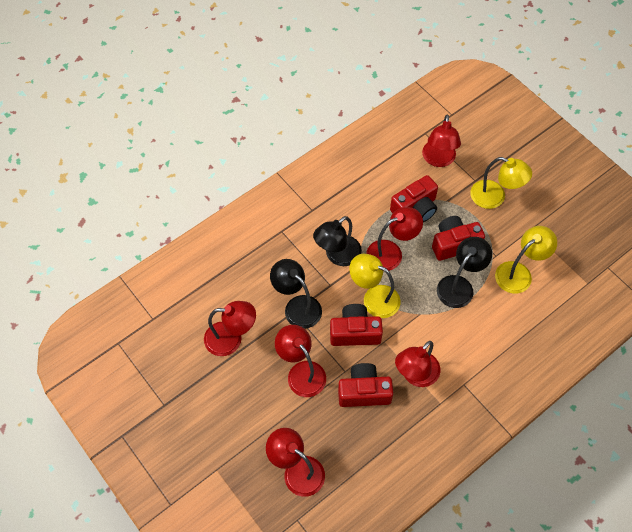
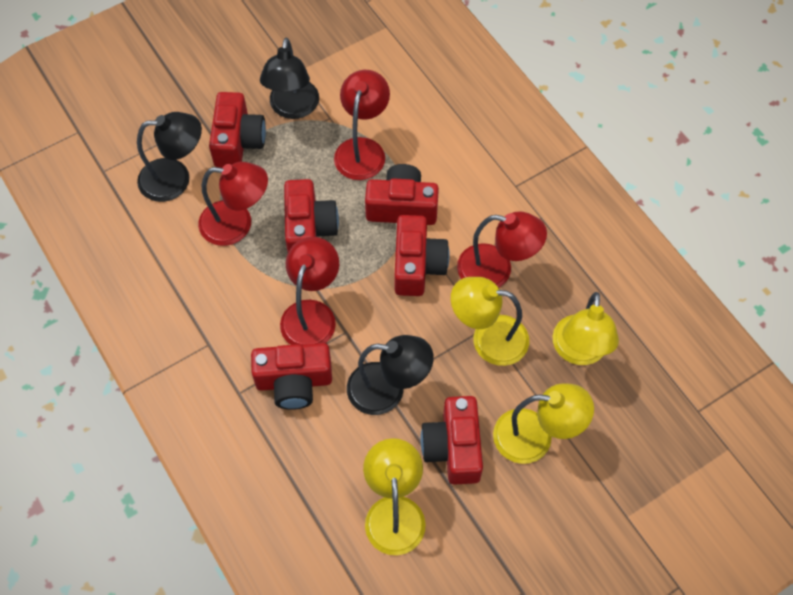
red camera: [330,304,383,346] [338,363,393,407] [390,175,438,222] [432,216,485,261] = 4 -> [209,92,266,168] [251,343,332,410] [284,179,339,252] [365,164,439,225] [395,215,449,296] [420,396,483,485] = 6
red lamp: [204,301,256,356] [266,428,325,497] [275,325,326,397] [366,207,423,271] [395,341,440,387] [422,114,461,167] = 6 -> [198,162,268,246] [280,237,339,345] [334,70,390,180] [457,211,547,288] = 4
yellow lamp: [349,254,401,318] [470,157,532,209] [495,226,557,294] = 3 -> [363,438,426,555] [451,277,529,366] [493,383,594,464] [553,292,619,365] = 4

